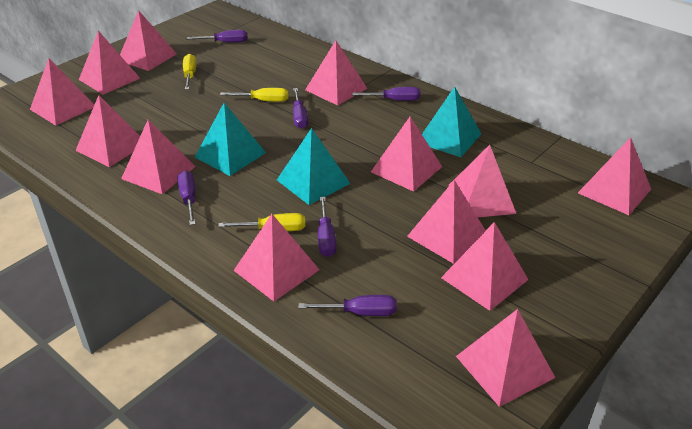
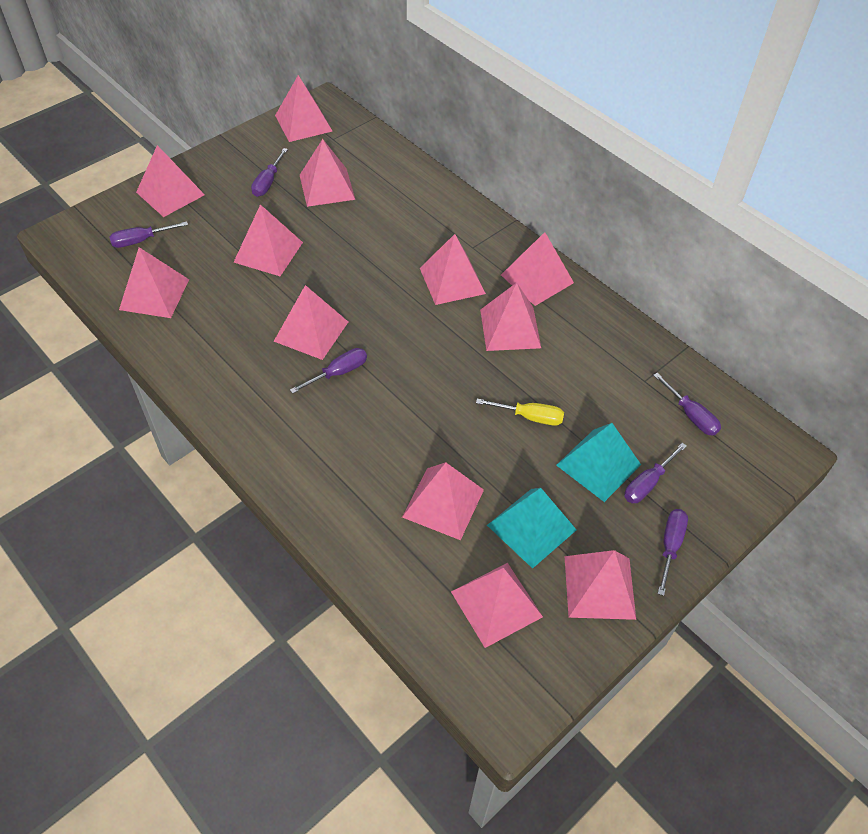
pink pyramid: [30,58,94,125] [75,95,140,167] [79,31,140,95] [120,10,177,71] [121,120,196,194] [233,214,319,301] [305,40,368,106] [371,117,442,192] [407,180,486,264] [441,222,529,311] [449,145,516,217] [456,309,555,407] [578,137,651,215] = 13 -> [119,247,189,318] [136,145,205,217] [234,204,303,276] [274,285,348,360] [275,75,332,142] [300,139,355,207] [402,462,484,540] [420,234,486,305] [451,563,543,648] [480,283,541,351] [501,232,574,306] [564,550,636,620] = 12
turquoise pyramid: [195,103,266,176] [277,128,351,205] [422,86,481,157] = 3 -> [487,488,577,569] [556,423,641,502] = 2
yellow screwdriver: [183,54,197,90] [218,213,305,231] [220,88,288,102] = 3 -> [476,399,564,426] = 1

